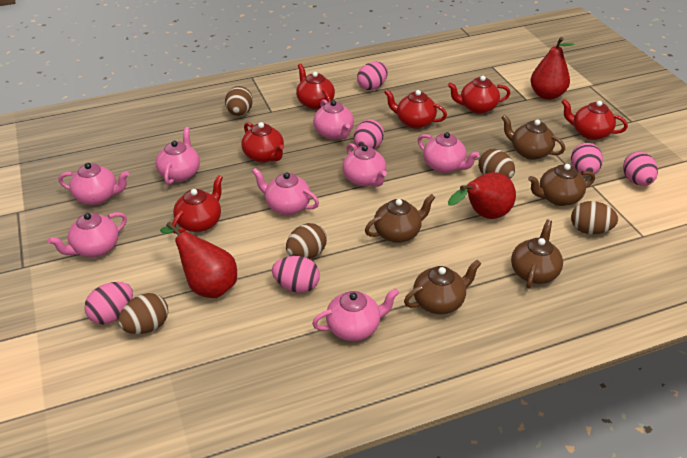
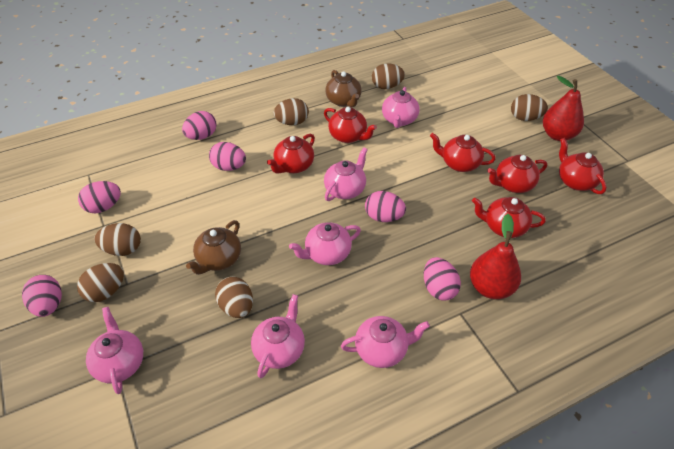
brown egg: [118,293,168,334] [225,86,253,116] [286,223,327,259] [478,149,515,179] [571,201,618,234] = 5 -> [77,263,124,302] [94,223,141,256] [215,276,253,318] [273,98,309,125] [372,63,405,89] [511,94,548,121] = 6
brown teapot: [365,194,436,243] [404,260,481,314] [501,115,565,160] [511,219,563,289] [528,164,595,206] = 5 -> [186,220,241,275] [325,70,362,107] = 2
pink teapot: [48,212,127,257] [59,163,129,205] [156,127,200,185] [252,168,319,215] [312,288,399,341] [313,99,354,140] [342,143,387,187] [418,132,479,173] = 8 -> [86,307,143,394] [251,294,305,378] [289,222,361,265] [324,147,368,201] [341,316,430,368] [382,87,420,128] = 6
red pear: [160,222,237,298] [448,172,516,219] [531,37,574,100] = 3 -> [470,214,521,299] [543,76,584,141] = 2

